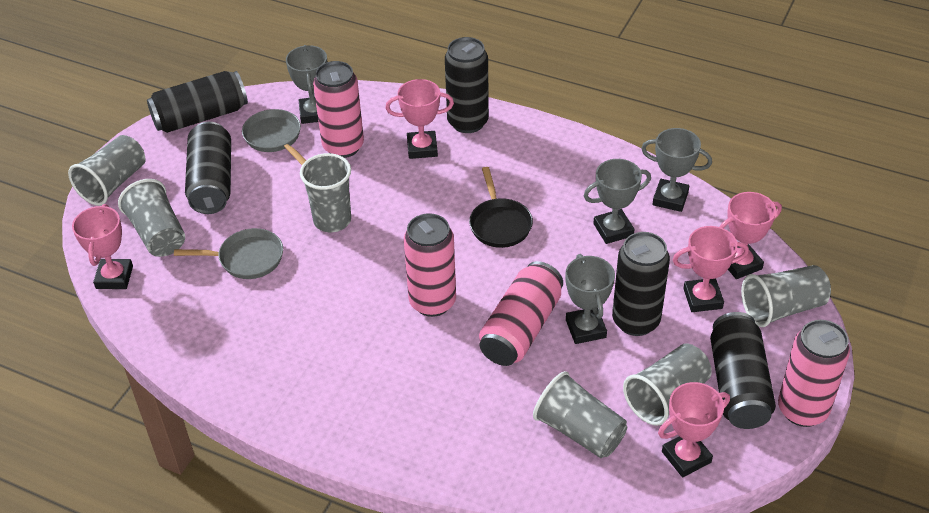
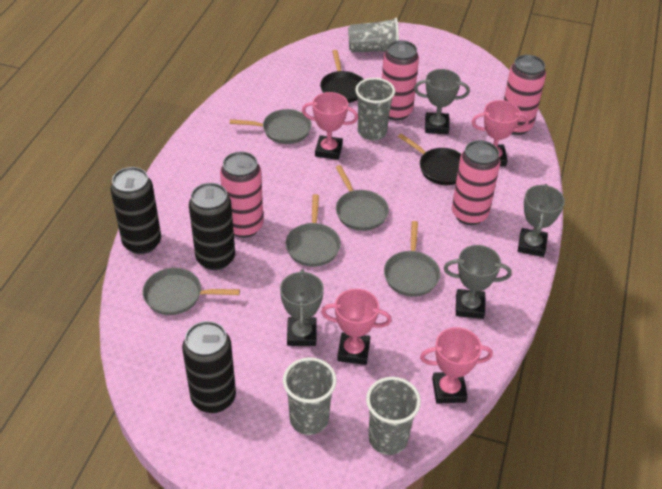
black can: [147,71,248,133] [185,121,231,214] [445,37,489,133] [612,232,670,336] [710,312,776,429] = 5 -> [110,167,161,254] [182,321,236,413] [189,183,235,270] = 3
black pan: [469,167,533,248] = 1 -> [320,50,364,103] [398,134,462,185] = 2
grey cup: [68,135,145,206] [118,179,185,257] [300,153,351,232] [533,371,627,458] [623,343,712,426] [741,265,831,327] = 6 -> [283,357,337,435] [348,18,399,52] [355,78,395,140] [366,377,421,455] = 4
grey pan: [174,228,283,279] [242,109,306,165] = 2 -> [142,268,240,315] [230,109,312,144] [286,194,341,267] [336,165,389,231] [384,221,441,297] = 5
pink trophy: [72,204,133,289] [385,79,454,159] [658,382,730,477] [673,226,749,312] [719,192,782,279] = 5 -> [302,92,358,160] [321,289,392,365] [420,327,493,404] [472,100,529,166] = 4

